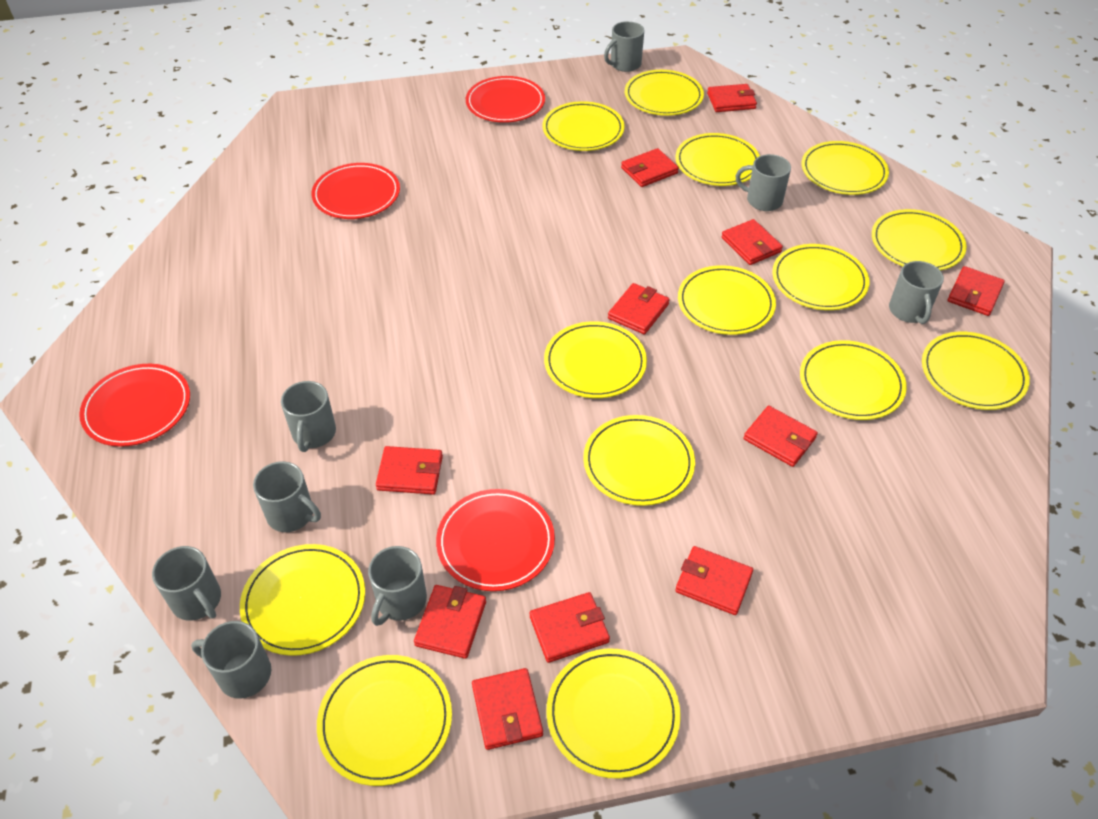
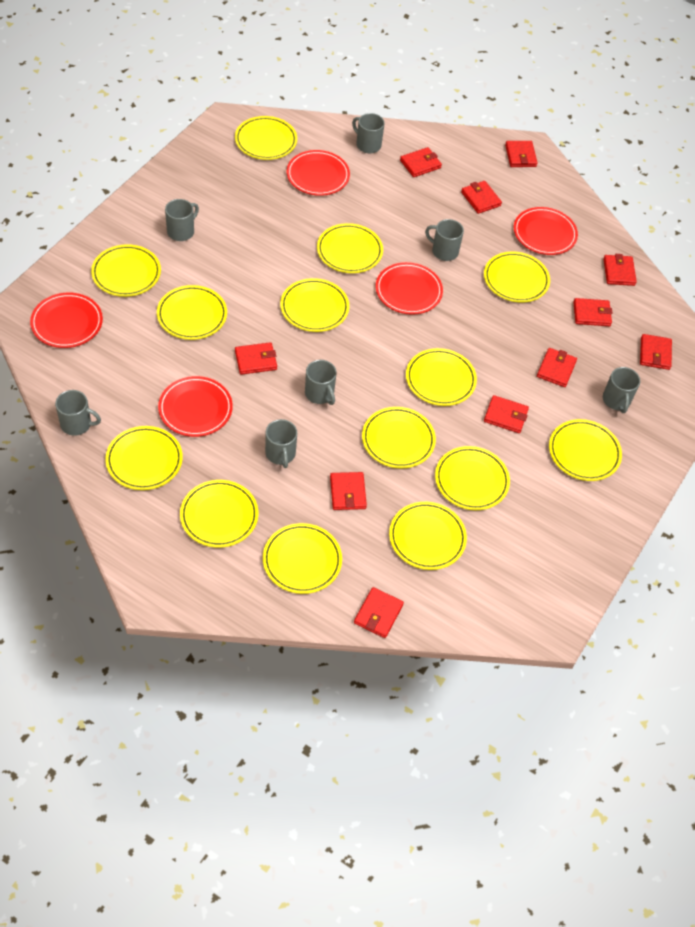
grey mug: [152,546,221,621] [191,621,271,699] [253,461,321,532] [281,381,336,452] [368,546,427,626] [604,21,644,72] [736,154,791,211] [889,261,944,324] = 8 -> [55,390,101,436] [165,199,199,241] [265,419,297,468] [305,360,337,405] [352,113,385,153] [425,219,464,261] [603,367,640,413] = 7
red plate: [79,364,190,447] [311,163,400,219] [436,489,555,591] [466,76,545,123] = 4 -> [30,293,103,348] [158,376,233,437] [286,150,350,196] [376,262,443,315] [514,207,578,255] = 5

